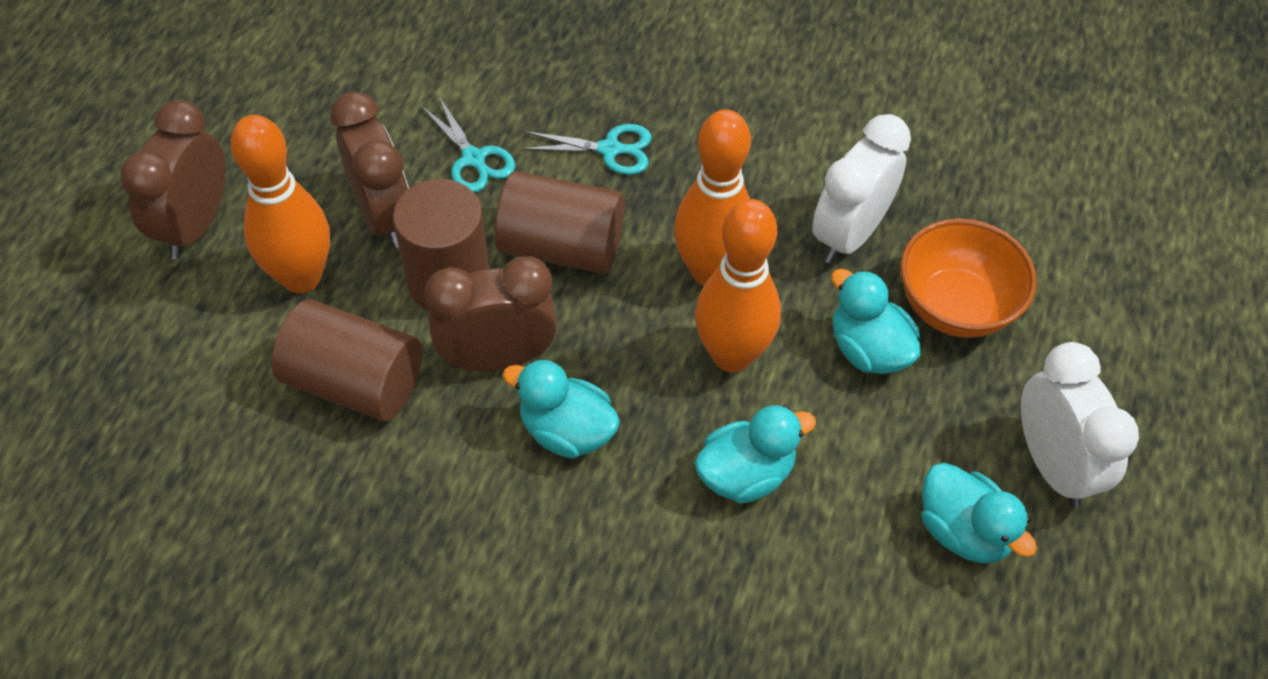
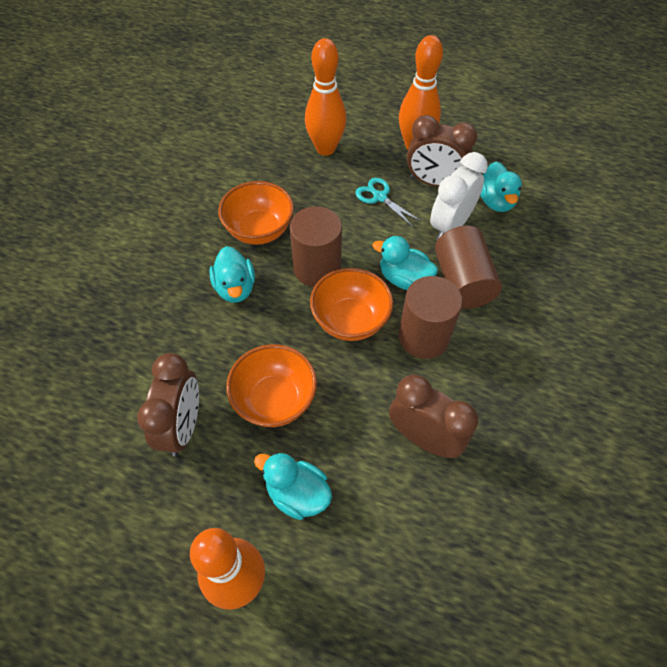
orange bowl: [900,218,1037,338] = 1 -> [218,181,294,245] [226,344,317,427] [310,268,393,341] = 3
turquoise scissors: [421,97,516,192] [521,124,652,175] = 2 -> [356,178,421,227] = 1
white clock: [812,114,911,263] [1021,342,1139,508] = 2 -> [430,152,488,240] = 1

